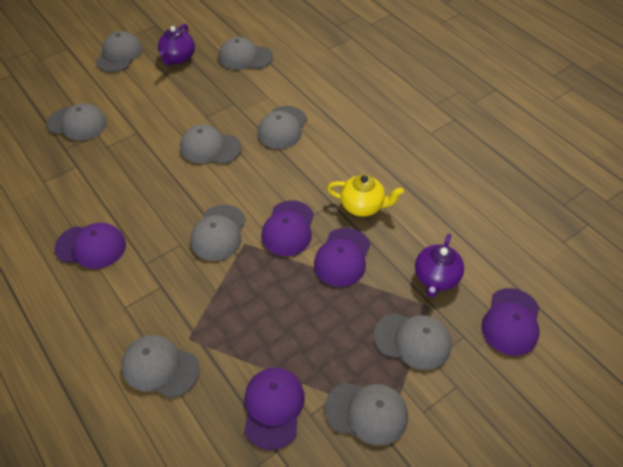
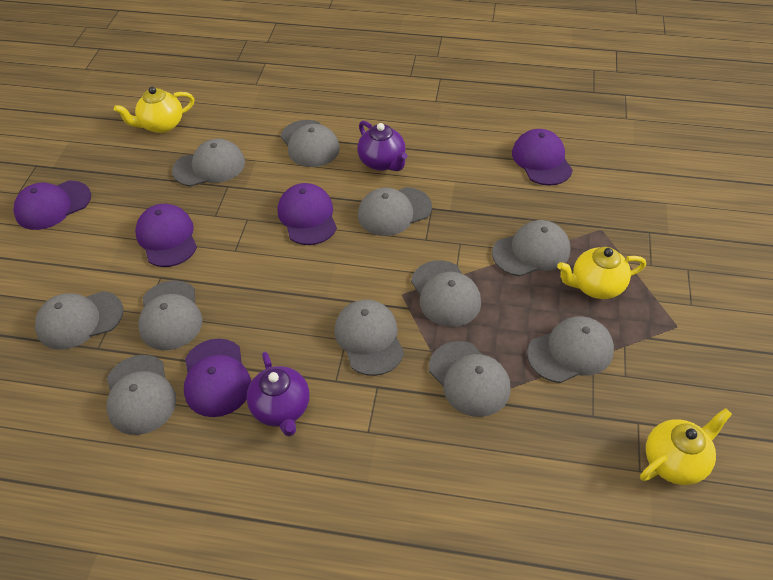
grey cap: [47,103,107,141] [96,31,143,72] [121,335,200,399] [180,124,242,164] [191,205,246,261] [219,37,273,70] [258,106,307,149] [325,383,408,446] [374,313,452,370] = 9 -> [35,291,123,350] [106,355,176,435] [138,280,203,350] [172,139,245,187] [281,120,340,167] [334,300,404,376] [358,187,432,236] [411,260,481,327] [429,341,511,417] [492,220,571,276] [527,316,614,383] = 11
yellow teapot: [327,175,404,217] = 1 -> [114,87,194,133] [557,247,646,299] [640,408,732,485] = 3

